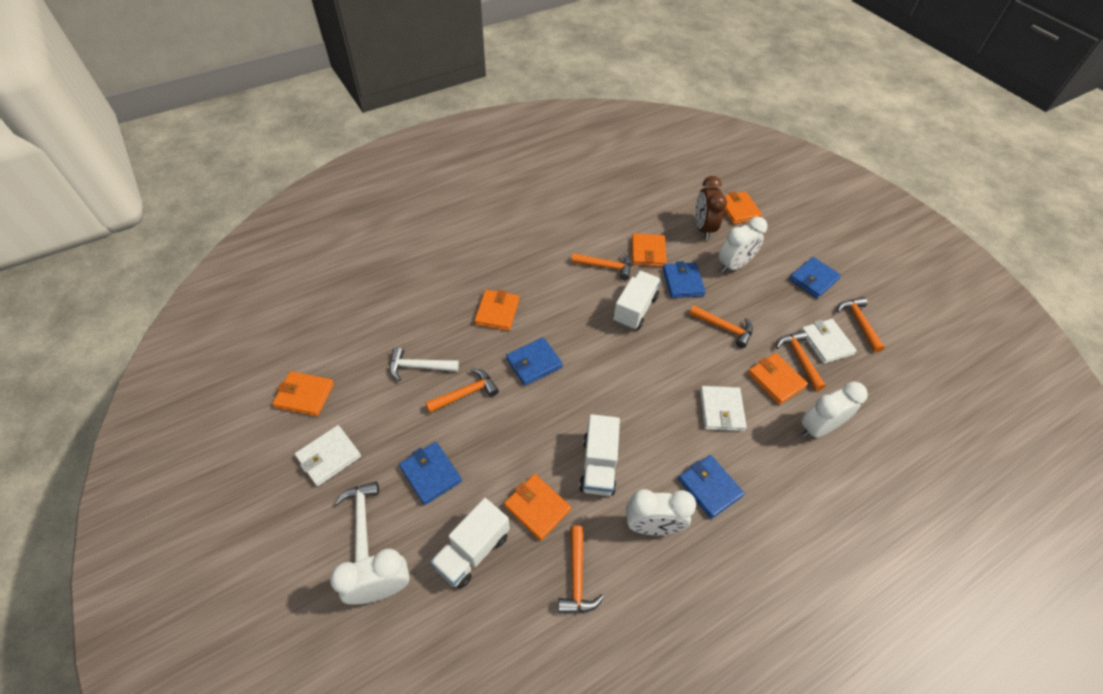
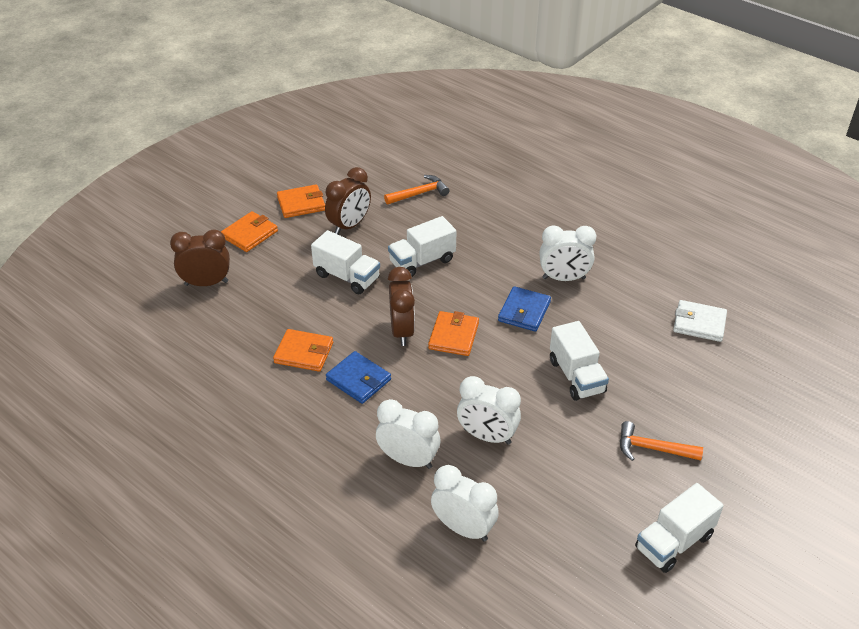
blue wallet: [399,442,462,505] [506,337,563,386] [663,261,706,298] [678,455,744,519] [789,257,841,298] = 5 -> [326,351,391,404] [498,286,551,332] = 2
brown clock: [696,176,727,240] = 1 -> [170,229,230,286] [325,167,371,235] [388,267,415,346] = 3
orange hammer: [425,368,499,413] [558,525,604,613] [571,252,631,280] [689,305,753,348] [776,331,826,391] [837,297,885,353] = 6 -> [384,175,449,204] [620,421,703,461] = 2
orange wallet: [272,371,334,416] [474,290,519,331] [504,474,571,541] [632,233,667,267] [724,191,762,224] [748,353,808,405] = 6 -> [221,211,278,252] [273,329,333,372] [277,184,325,218] [428,311,479,356] = 4
white hammer: [335,482,379,562] [390,347,459,381] = 2 -> none = 0
white truck: [430,498,510,589] [579,414,620,496] [613,271,661,330] = 3 -> [311,230,380,294] [388,216,457,277] [550,321,609,401] [635,483,724,573] = 4
white wallet: [295,425,361,486] [700,386,747,431] [800,319,857,364] = 3 -> [673,300,727,342] = 1

